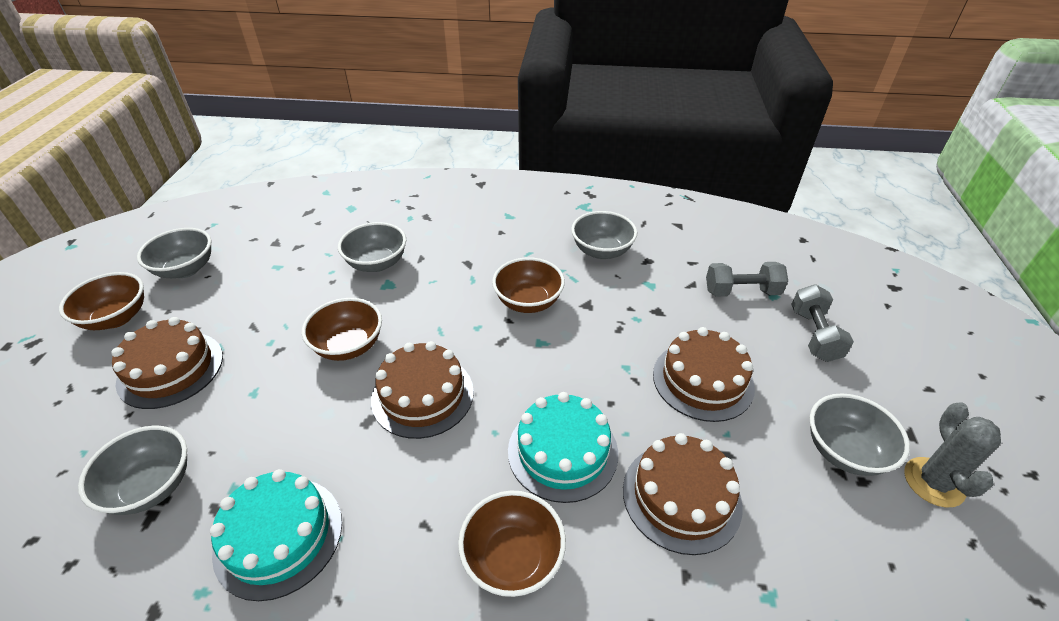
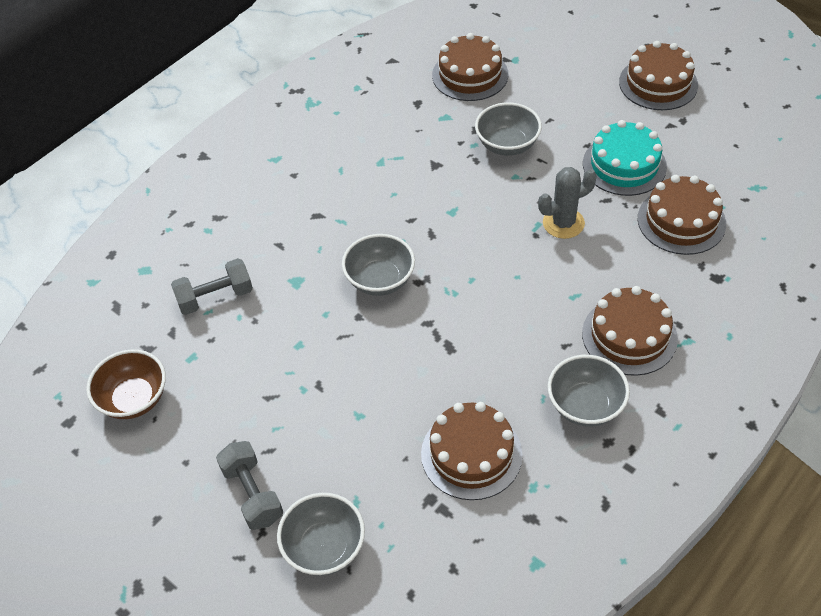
brown bowl: [59,272,144,330] [302,298,382,361] [458,491,566,597] [492,257,565,313] = 4 -> [86,349,166,419] = 1
brown cake: [111,317,223,409] [371,341,474,439] [623,433,743,555] [653,327,755,422] = 4 -> [421,402,523,500] [432,33,508,101] [582,286,678,376] [619,41,698,110] [638,175,726,255] = 5
grey bowl: [78,425,187,515] [137,228,211,278] [338,222,406,272] [571,211,637,259] [810,393,910,476] = 5 -> [277,493,365,576] [342,234,415,296] [475,102,542,156] [548,355,630,427] = 4
turquoise cake: [210,469,342,601] [508,392,618,503] = 2 -> [583,120,667,196] = 1

